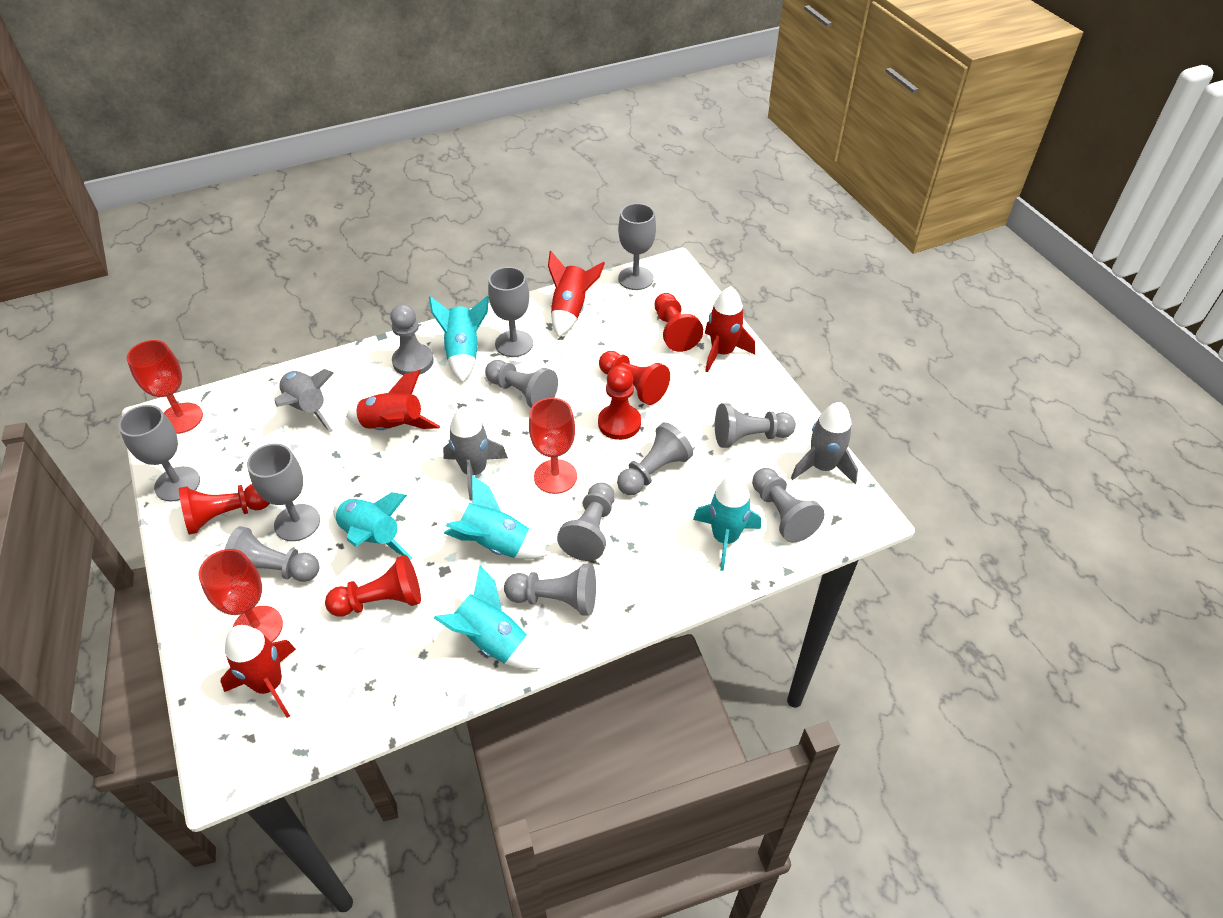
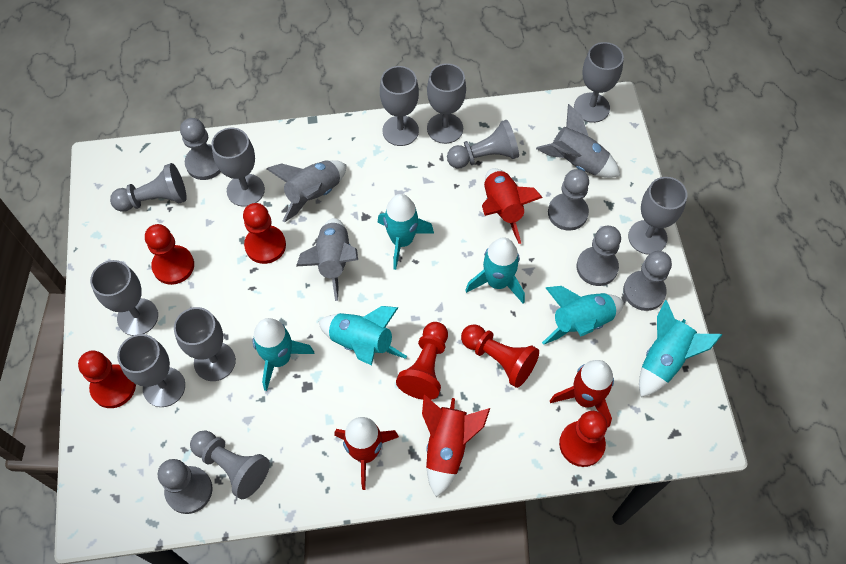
grey goblet: [118,405,200,501] [247,444,320,541] [488,267,533,357] [618,203,656,290] = 4 -> [90,260,158,336] [117,334,185,407] [174,307,236,381] [211,128,265,207] [380,66,419,146] [427,63,466,144] [574,42,624,123] [628,177,687,255] = 8
red goblet: [127,340,203,434] [198,549,283,643] [529,398,577,494] = 3 -> none = 0
red pawn: [179,484,270,535] [325,555,421,617] [598,366,641,440] [599,351,670,405] [654,293,703,352] = 5 -> [78,350,136,408] [145,224,194,285] [243,203,286,264] [396,322,448,400] [461,324,539,388] [559,411,608,467] = 6
turquoise rocket: [333,492,412,560] [429,295,489,383] [434,566,540,670] [444,475,547,559] [693,475,761,571] = 5 -> [253,318,315,391] [319,306,407,365] [377,194,434,270] [465,237,525,303] [542,286,624,345] [639,300,722,397] = 6

